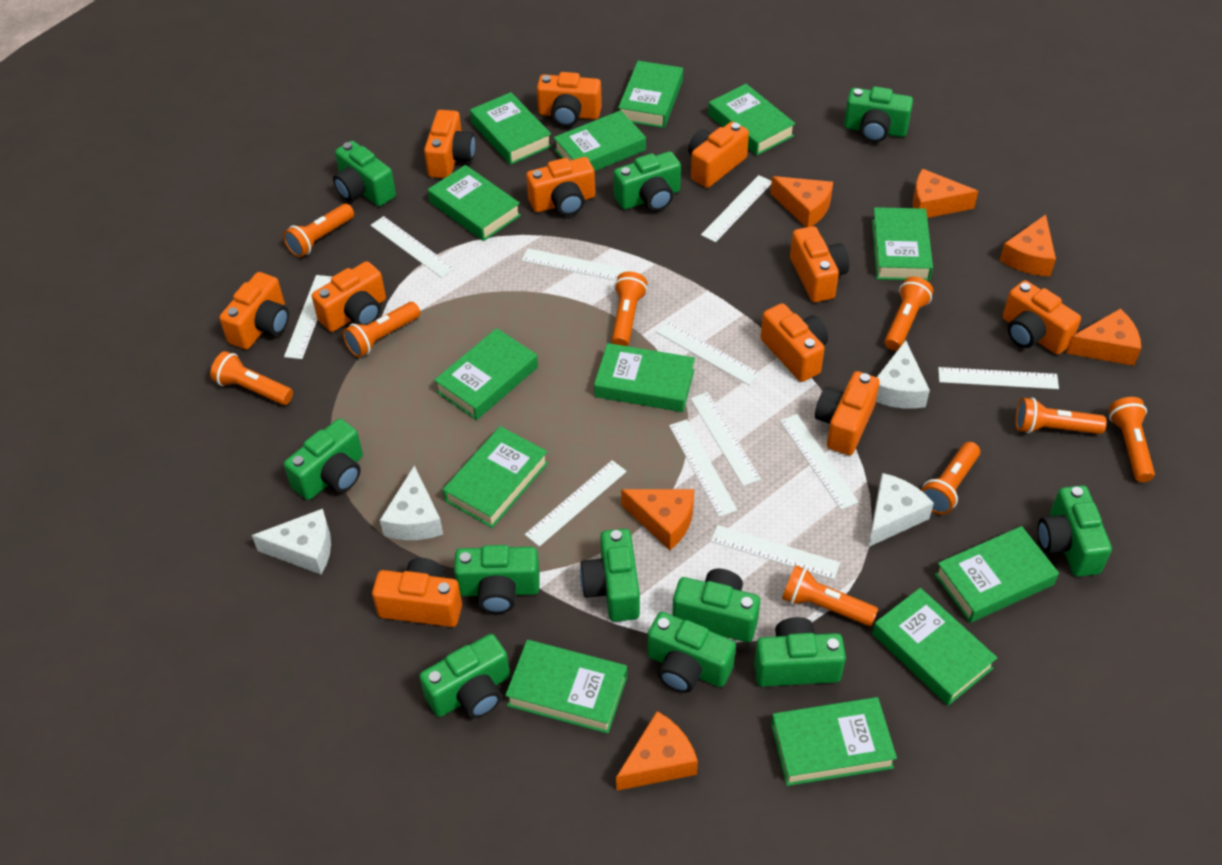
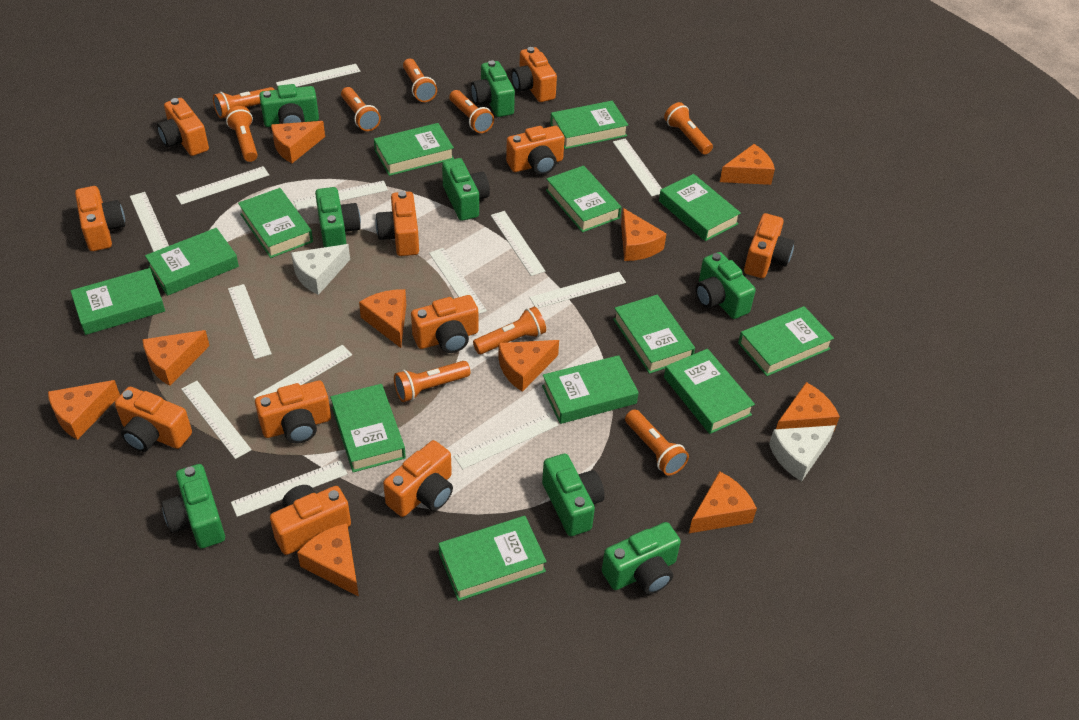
green camera: [284,419,363,500] [333,141,396,206] [419,634,510,718] [454,545,540,614] [580,529,640,622] [613,151,681,211] [648,612,736,693] [673,569,760,642] [754,617,846,687] [844,87,913,142] [1038,485,1112,577] = 11 -> [162,464,225,548] [259,84,319,127] [315,187,361,247] [442,158,490,221] [471,60,515,117] [542,454,605,536] [602,522,681,594] [695,252,756,319] = 8
orange cheese: [616,711,698,791] [621,489,694,550] [770,176,833,227] [913,169,978,218] [1000,215,1056,276] [1066,309,1141,366] = 6 -> [48,380,120,440] [142,330,210,386] [271,121,325,163] [297,523,359,597] [359,289,406,348] [498,340,559,392] [621,208,667,261] [689,471,757,533] [720,144,775,185] [776,382,840,431] = 10
white cheese: [252,509,331,574] [380,465,443,540] [868,473,934,547] [876,340,930,409] = 4 -> [291,244,350,295] [769,425,836,481] = 2
white ruler: [284,275,332,359] [371,216,455,278] [522,248,631,281] [525,460,627,547] [656,321,760,385] [669,419,737,517] [690,392,761,486] [701,175,772,242] [711,525,840,579] [780,414,859,510] [938,367,1059,389] = 11 -> [130,192,169,252] [176,166,269,205] [181,381,252,459] [228,284,272,359] [231,460,347,517] [253,345,352,399] [276,64,361,87] [294,181,388,210] [429,248,487,314] [454,413,559,469] [491,211,545,276] [530,272,626,308] [613,138,662,197] = 13

